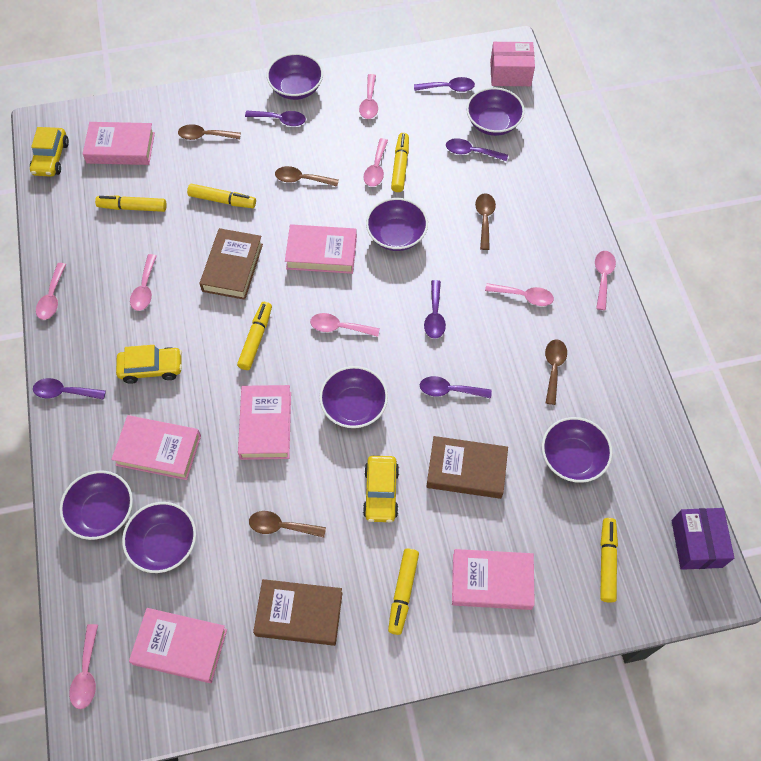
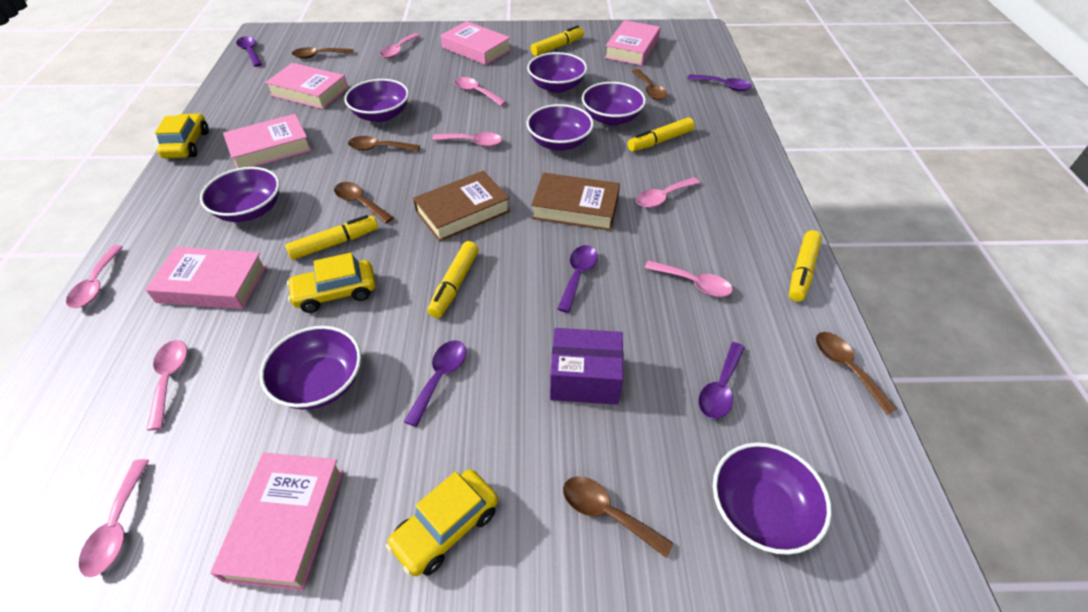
brown book: [199,228,263,300] [253,579,343,646] [426,436,508,499] = 3 -> [413,171,510,242] [531,173,620,231] = 2
brown spoon: [178,124,241,140] [249,511,326,538] [275,166,339,187] [475,193,496,250] [545,340,567,405] = 5 -> [292,47,354,59] [334,182,394,224] [348,136,420,152] [563,476,674,558] [632,69,667,100] [816,332,897,414] = 6
pink box: [490,42,535,86] = 1 -> none = 0
purple spoon: [33,378,106,400] [245,111,306,126] [414,77,475,92] [420,376,492,399] [424,280,446,339] [446,138,508,161] = 6 -> [236,37,262,67] [404,340,466,427] [557,245,598,313] [688,74,752,91] [698,342,745,419] = 5
yellow marker: [95,196,167,212] [187,184,256,208] [237,302,272,370] [388,549,419,635] [391,133,409,192] [600,518,618,603] = 6 -> [285,215,378,260] [428,241,479,318] [531,25,584,56] [628,118,694,152] [789,230,822,302] = 5

